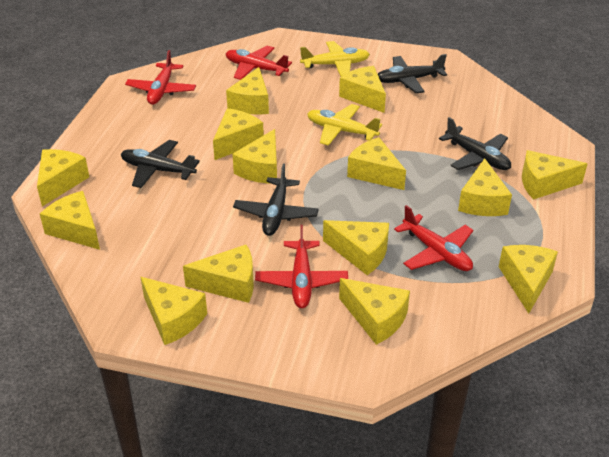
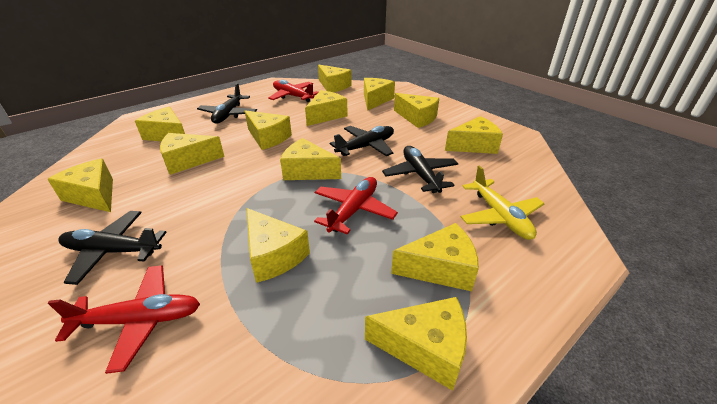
red plane: [125,50,196,105] [226,46,292,80] [255,225,348,308] [394,205,473,271] = 4 -> [48,265,200,374] [268,80,318,102] [314,177,398,234] = 3
yellow cheese: [37,149,89,206] [40,191,100,250] [140,277,207,345] [183,245,254,303] [213,108,264,160] [226,67,269,115] [233,129,277,184] [323,220,389,275] [339,66,386,113] [339,278,410,345] [347,137,406,190] [458,158,512,216] [499,245,558,313] [522,150,588,200] = 14 -> [47,158,113,212] [135,107,185,141] [160,133,225,175] [245,110,292,150] [247,208,310,283] [280,138,341,180] [305,90,348,126] [318,64,352,92] [364,78,395,111] [365,297,467,391] [391,223,479,291] [394,93,439,128] [445,116,503,154] = 13
yellow plane: [300,41,370,77] [307,104,382,146] = 2 -> [461,165,545,240] = 1

